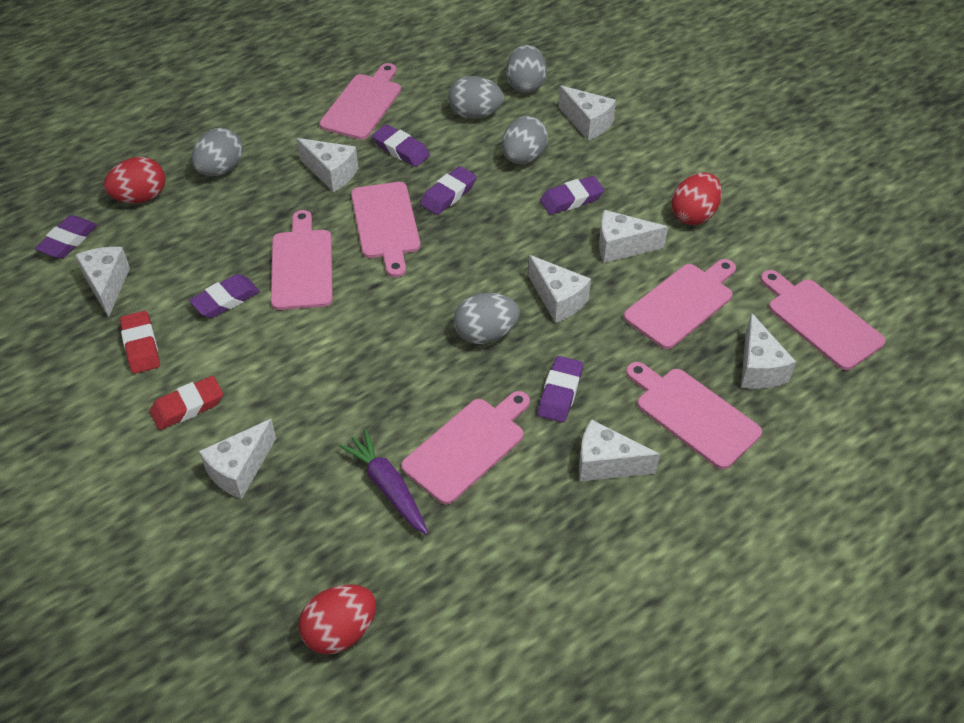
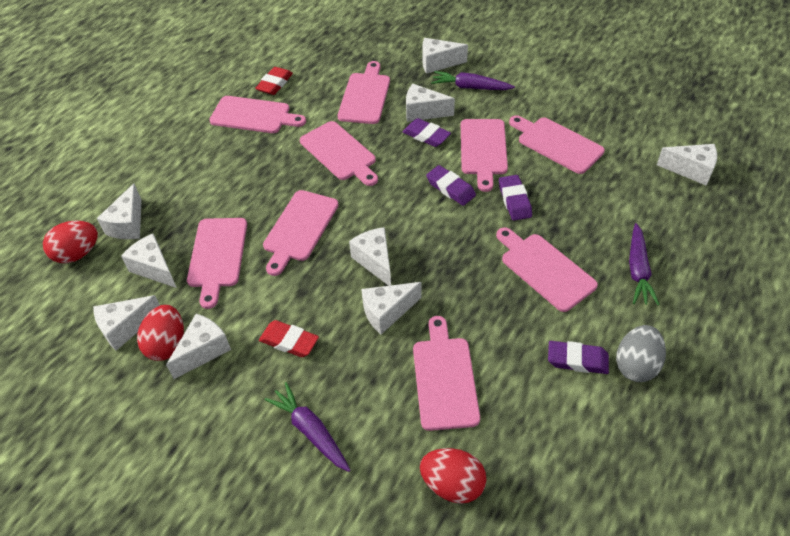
grey egg: [191,128,243,176] [448,76,504,119] [454,293,520,344] [502,116,548,164] [506,45,547,93] = 5 -> [616,325,666,382] = 1
pink cutting board: [271,210,333,310] [319,63,401,140] [351,182,420,277] [401,391,530,505] [624,259,736,349] [626,362,762,469] [760,270,886,370] = 7 -> [187,218,247,309] [209,96,306,133] [263,190,339,276] [300,121,378,186] [338,61,390,124] [413,316,480,431] [461,119,508,192] [496,227,598,312] [509,115,605,174] = 9
purple carrot: [339,429,428,535] = 1 -> [265,382,351,472] [431,71,515,90] [629,223,660,305] = 3
purple eraser: [35,215,97,259] [189,274,260,318] [372,124,430,167] [420,166,477,215] [538,356,583,423] [540,176,604,215] = 6 -> [403,118,451,147] [426,165,476,206] [499,175,532,220] [548,341,609,374] = 4
white cheese: [75,247,130,317] [199,419,276,499] [296,138,358,192] [528,255,591,323] [559,85,616,141] [579,419,660,481] [599,210,668,263] [741,313,796,389] = 8 -> [93,295,160,351] [97,183,142,239] [121,234,177,288] [166,314,231,379] [349,227,391,286] [361,282,421,334] [406,84,455,122] [422,38,468,74] [657,144,717,185] = 9

